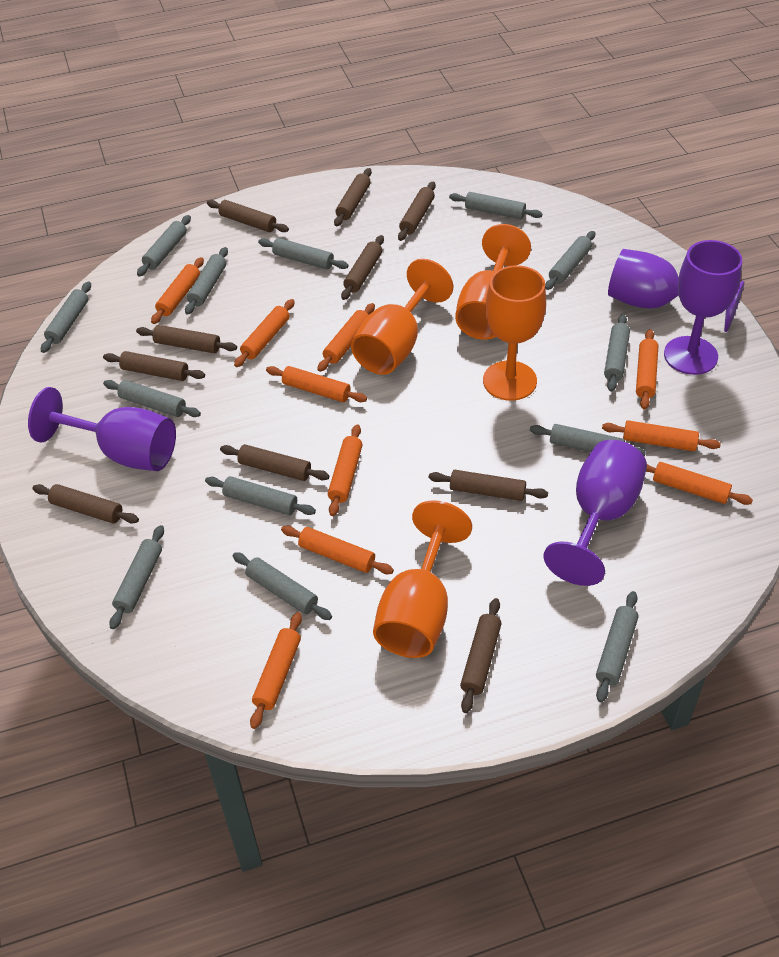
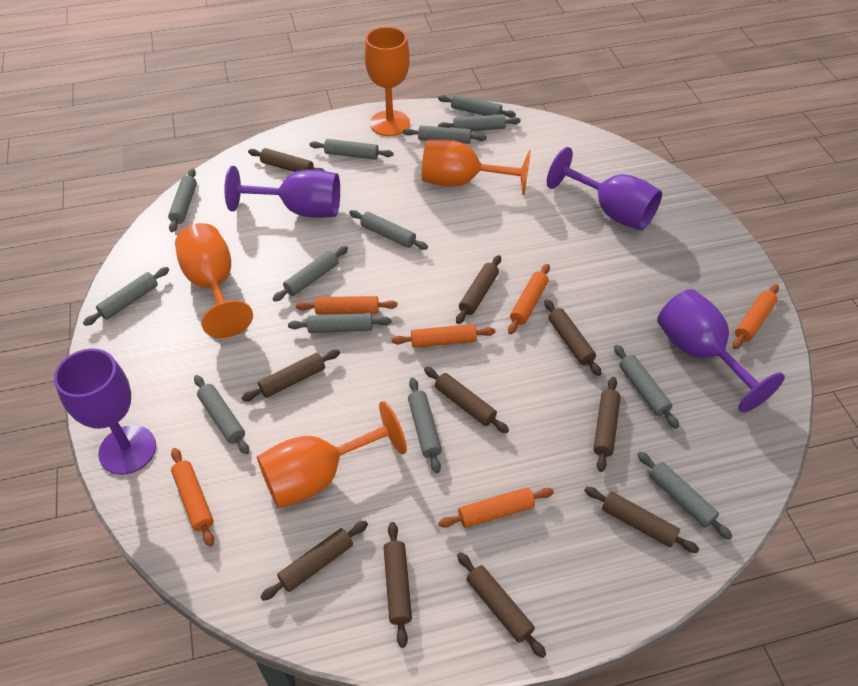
orange rolling pin: [151,257,204,324] [234,299,295,367] [250,612,302,729] [266,366,367,402] [281,526,394,574] [318,303,375,372] [328,424,363,516] [602,420,721,451] [636,329,658,410] [646,462,753,505] = 10 -> [171,448,214,546] [296,296,397,315] [392,324,496,348] [438,487,554,528] [508,264,550,334] [733,284,779,349] = 6

